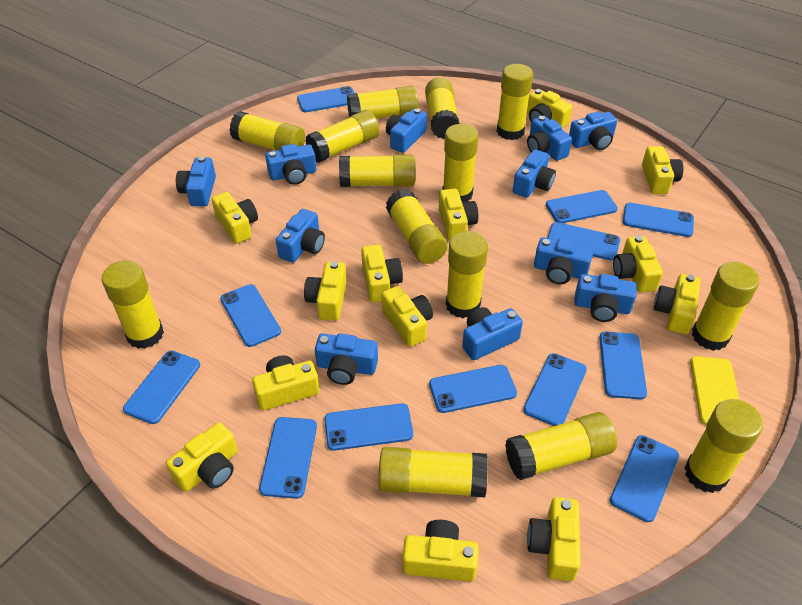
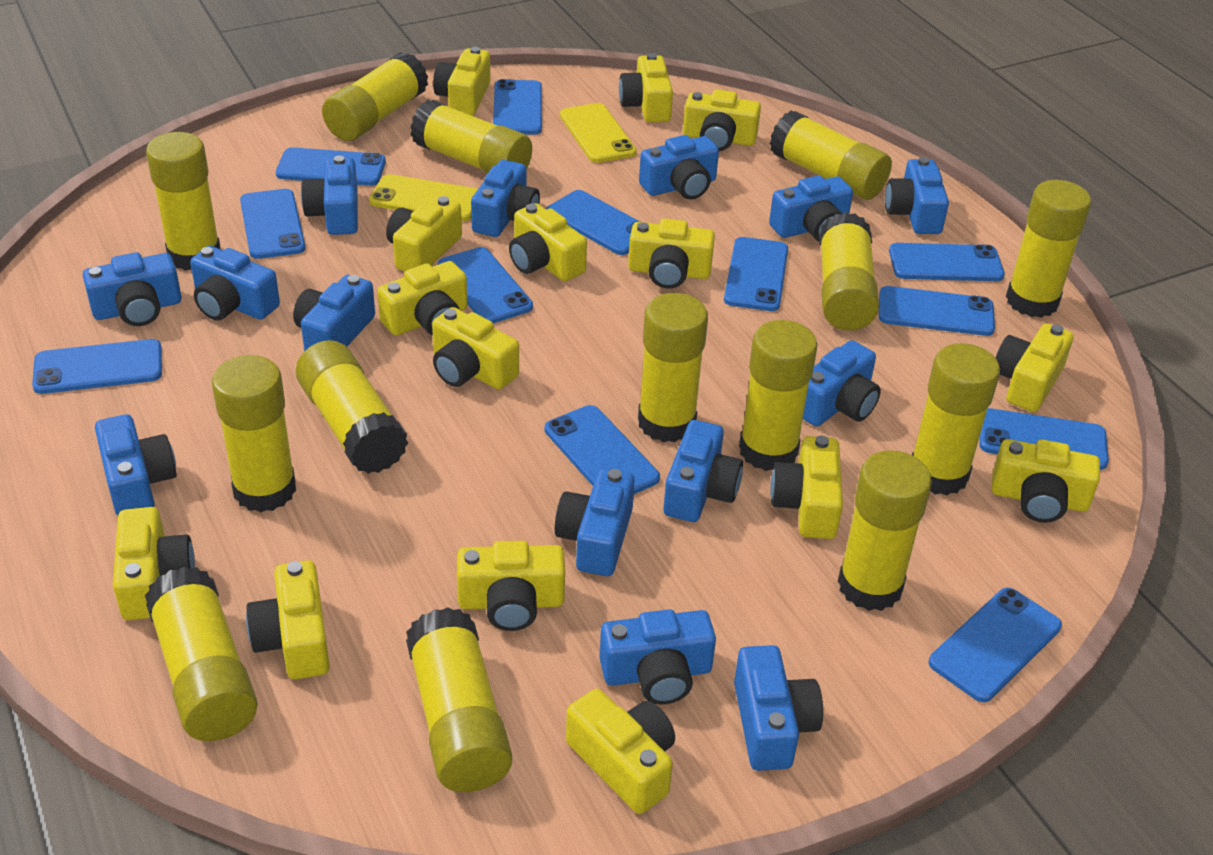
blue camera: [176,156,216,206] [265,144,316,185] [276,209,325,263] [315,333,378,385] [386,108,427,153] [462,307,523,360] [513,149,556,198] [527,116,572,161] [534,237,593,284] [569,112,617,150] [574,274,637,322] = 11 -> [83,252,182,326] [95,414,177,516] [190,246,280,320] [293,275,375,351] [301,155,358,235] [471,160,540,237] [555,468,635,576] [599,609,716,705] [639,135,719,200] [663,420,743,522] [734,645,823,771] [769,176,853,242] [803,340,881,427] [885,157,949,234] = 14
yellow camera: [166,422,238,492] [212,192,258,244] [252,355,320,411] [304,261,347,321] [361,245,403,302] [382,286,433,347] [402,520,479,582] [439,189,478,241] [527,89,572,129] [527,497,581,581] [613,236,663,293] [642,146,683,194] [654,274,701,334] = 13 -> [113,507,195,620] [246,560,330,680] [378,261,468,336] [386,196,462,271] [432,307,519,390] [433,47,491,116] [457,541,565,631] [509,203,587,282] [566,689,675,814] [619,53,673,122] [628,219,715,289] [683,90,761,151] [770,436,843,539] [991,439,1100,523] [996,323,1074,412] = 15
yellow phone: [690,356,739,425] = 1 -> [369,174,478,221] [560,103,637,163] = 2

